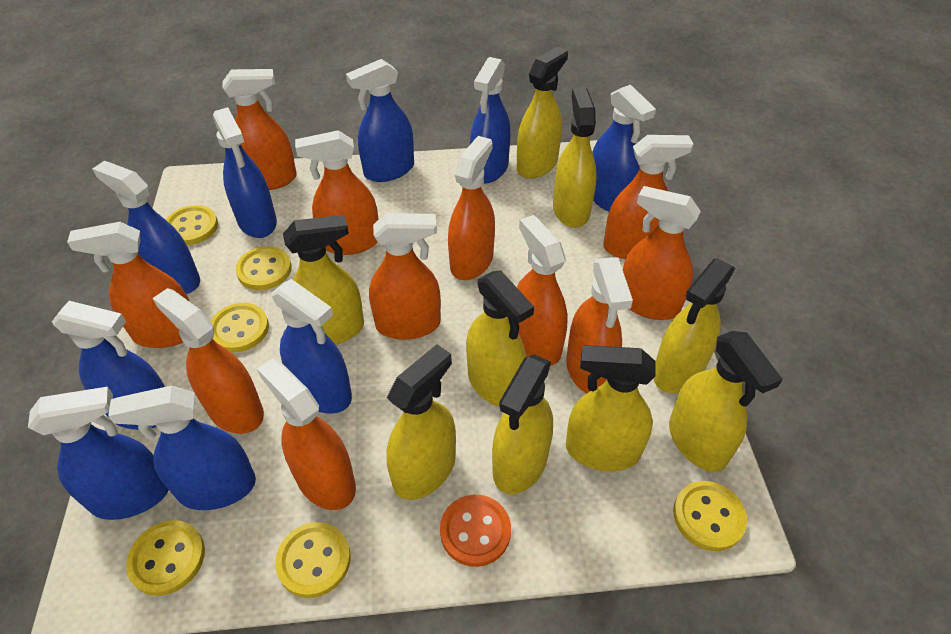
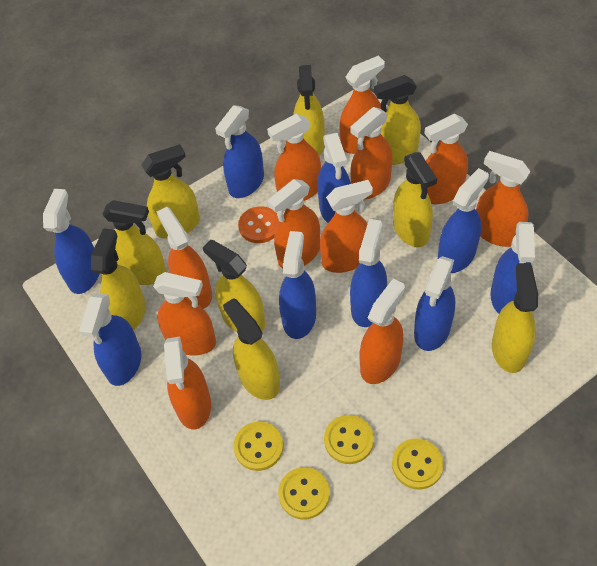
yellow button: [126,520,205,596] [166,205,218,245] [210,303,269,352] [235,246,292,290] [275,522,351,598] [673,481,747,551] = 6 -> [234,421,283,471] [278,467,330,520] [324,415,374,464] [392,438,444,489] = 4

